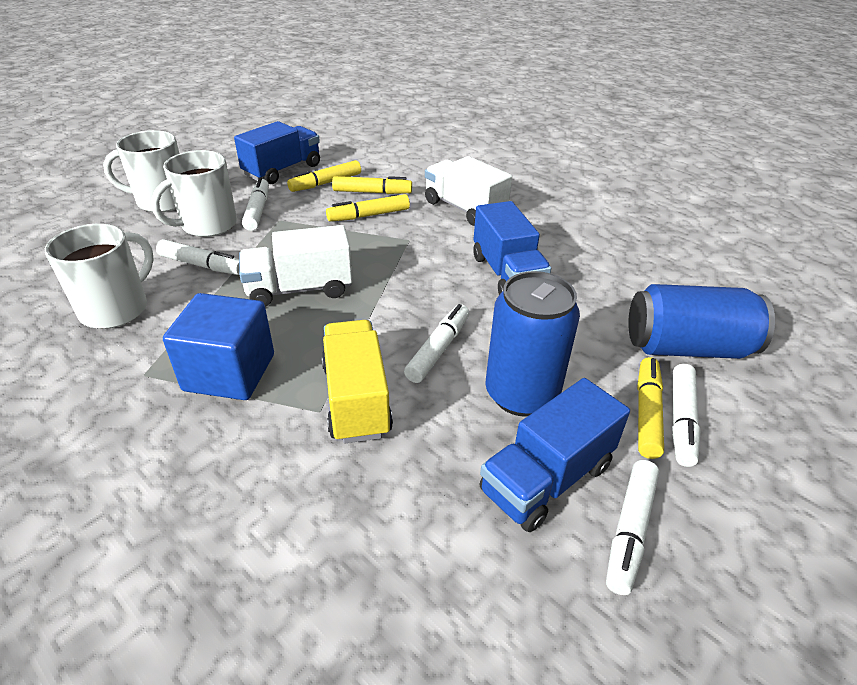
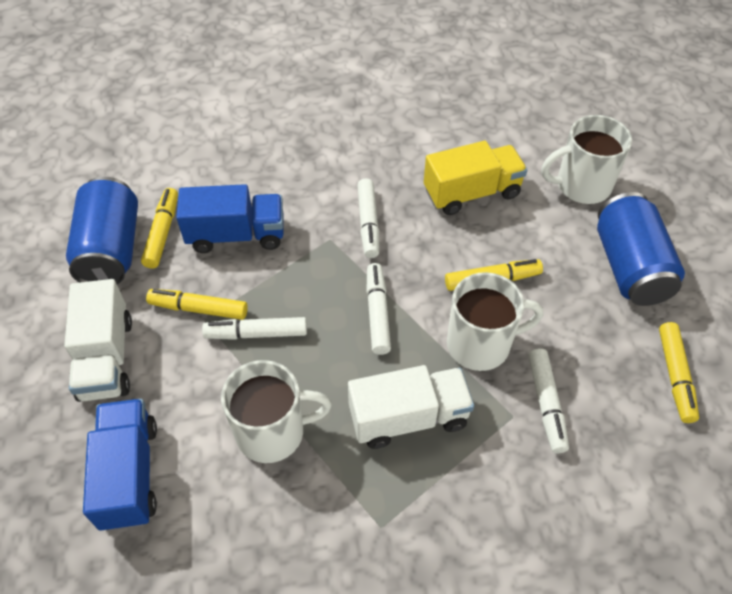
blue cube: [163,293,274,400] = 1 -> none = 0
blue truck: [234,121,320,184] [473,201,551,295] [480,378,630,532] = 3 -> [83,399,157,531] [176,184,284,253] = 2
white marker: [156,239,239,275] [242,177,269,231] [404,304,469,383] [606,460,659,595] [672,364,701,467] = 5 -> [202,317,307,340] [357,178,379,258] [366,263,391,355] [528,348,569,453] = 4

